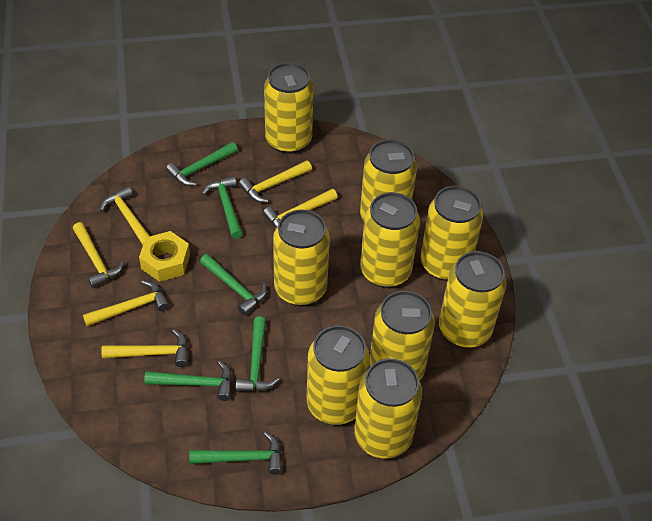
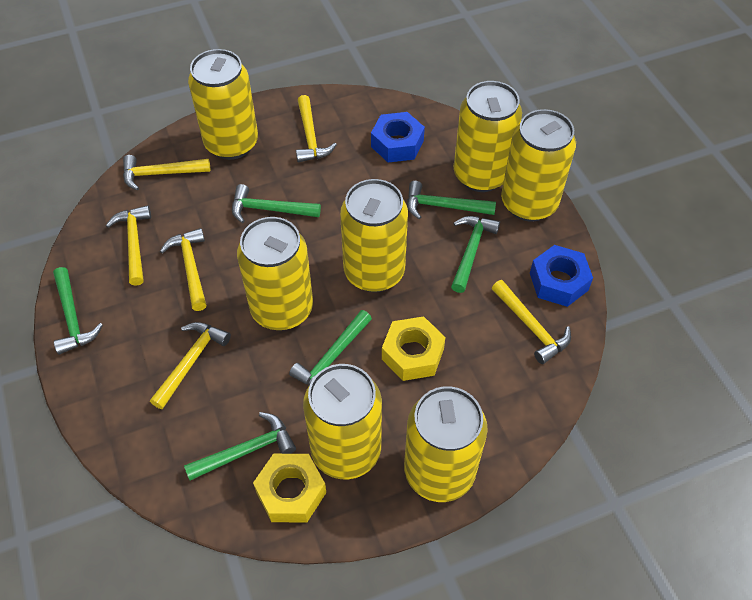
blue nut: none = 0 -> [371,112,425,162] [530,245,593,307] = 2
yellow can: [264,62,314,154] [273,210,330,306] [307,325,370,425] [354,358,422,459] [360,139,417,221] [360,192,420,288] [369,291,435,381] [420,186,483,281] [439,251,507,348] = 9 -> [188,49,258,160] [237,217,313,330] [303,364,382,479] [340,179,408,292] [404,386,488,502] [453,81,522,192] [501,109,576,222] = 7
yellow nut: [139,231,190,282] = 1 -> [253,454,326,523] [382,316,446,381] = 2

